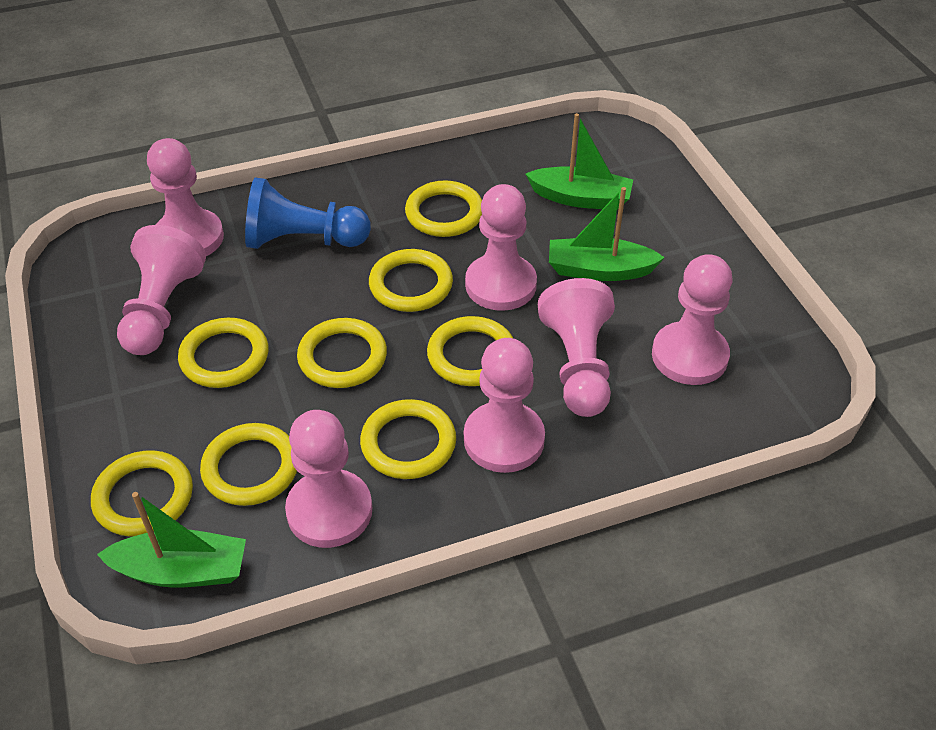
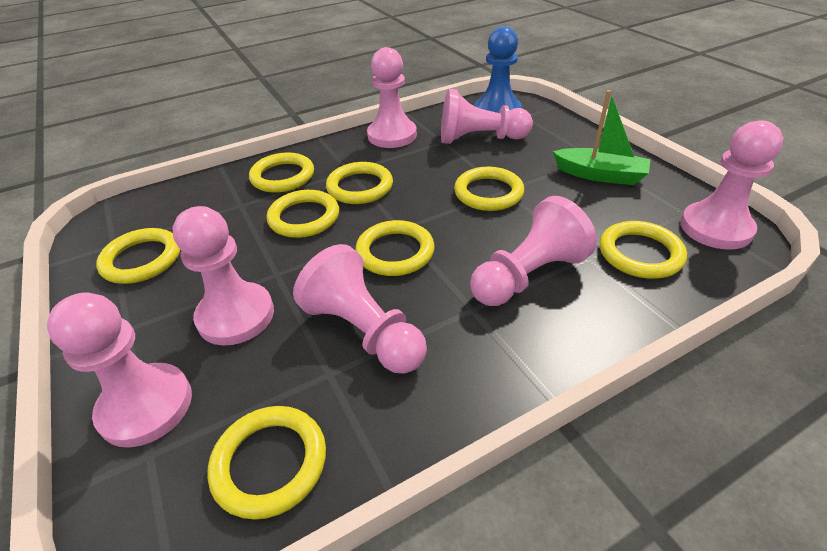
green boat: [97,492,246,588] [526,113,633,210] [549,187,665,281] = 3 -> [553,90,651,185] = 1

